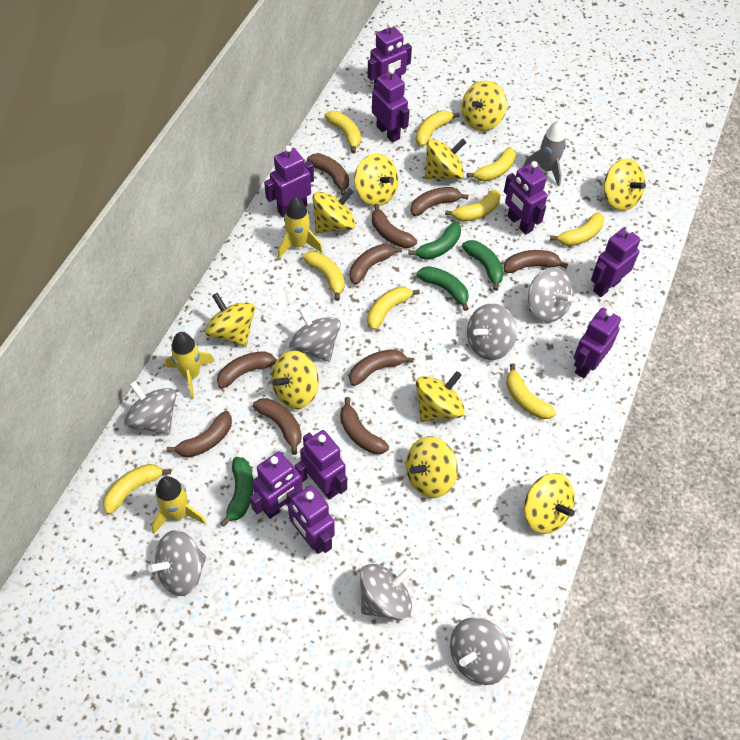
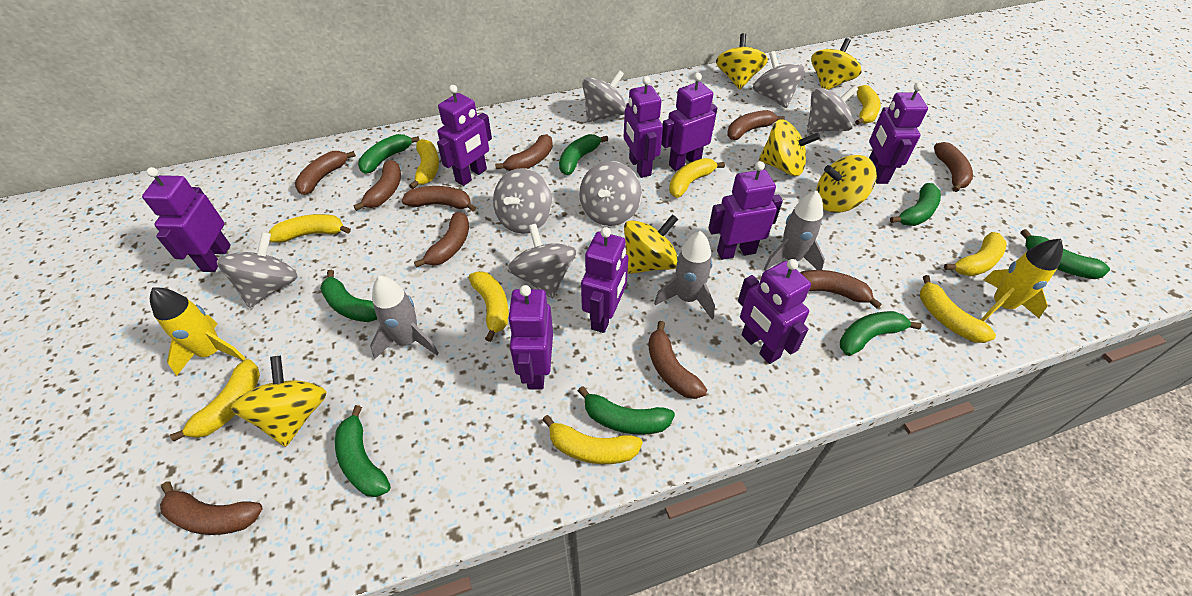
green banana: [220,457,254,527] [408,222,461,260] [417,266,469,311] [462,240,504,291] = 4 -> [320,270,377,322] [335,405,391,497] [358,134,419,174] [559,134,608,175] [578,386,675,435] [840,311,922,356] [890,183,941,226] [1020,229,1110,279] = 8
grey rocket: [523,120,566,186] = 1 -> [370,276,439,359] [654,231,715,319] [764,191,825,271] = 3
yellow rocket: [152,476,206,534] [165,332,215,399] [278,197,323,258] = 3 -> [150,287,246,376] [981,238,1063,321] = 2
yellow spinning top: [205,293,255,347] [271,350,319,409] [313,188,355,233] [354,154,399,206] [406,436,458,498] [416,371,465,422] [425,139,467,179] [462,81,507,131] [524,473,575,534] [604,158,646,211] = 10 -> [231,356,327,447] [624,214,678,274] [716,33,768,90] [759,119,820,176] [811,38,861,90] [816,155,877,213] = 6

